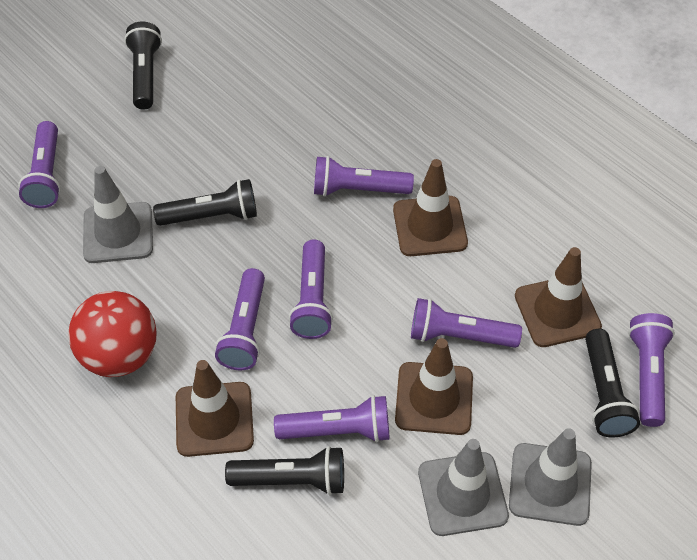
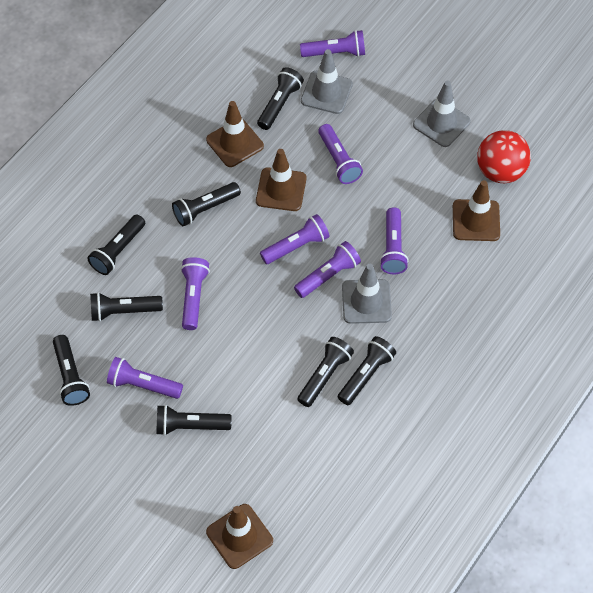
black flashlight: [124,22,162,110] [153,179,257,226] [225,446,344,495] [585,329,640,437] = 4 -> [53,335,90,406] [88,215,145,275] [90,292,163,322] [156,405,232,436] [172,182,241,226] [257,67,304,130] [297,337,354,407] [338,336,396,405] = 8

